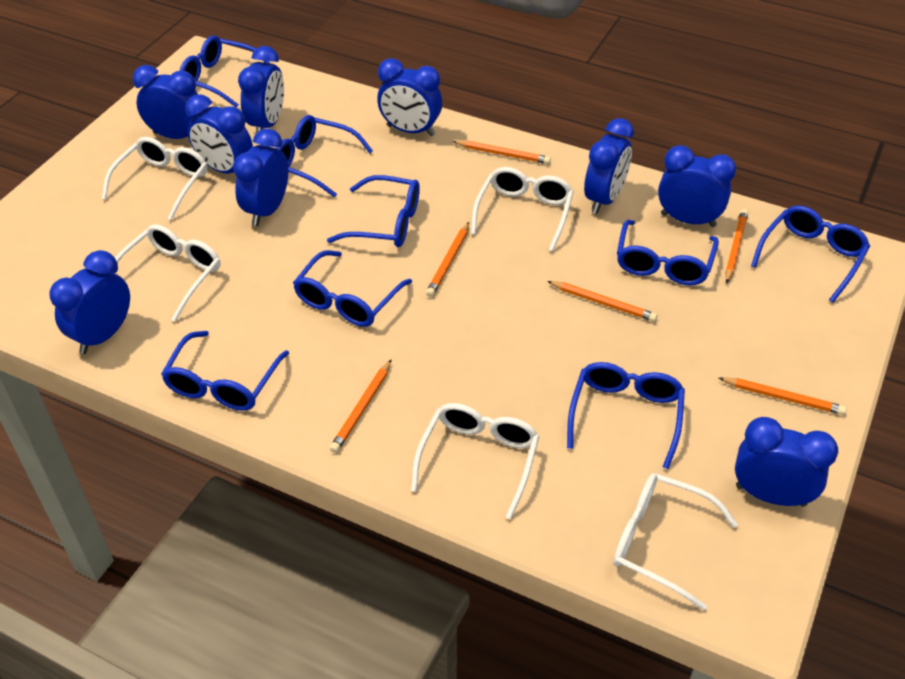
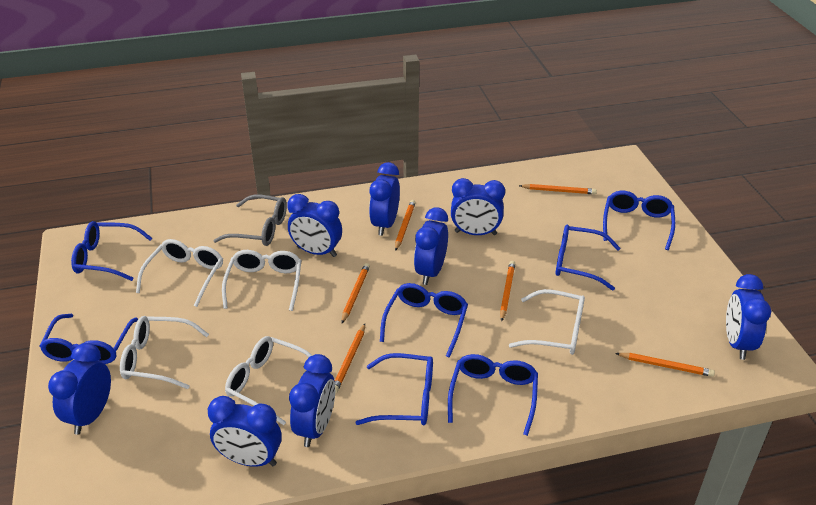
blue clock: [50,250,130,354] [133,65,198,139] [185,94,253,174] [233,129,288,226] [238,46,284,133] [377,58,442,136] [584,118,634,214] [658,145,736,227] [735,417,838,507] = 9 -> [48,343,111,435] [208,396,282,467] [287,194,342,257] [289,354,335,447] [369,162,400,236] [414,207,448,285] [451,178,505,235] [726,274,771,360] = 8
blue glasses: [161,331,289,411] [179,35,270,108] [277,115,373,198] [293,250,412,327] [327,175,420,247] [567,362,685,469] [617,220,719,285] [751,205,870,303] = 8 -> [39,314,138,364] [71,221,152,281] [355,353,433,425] [380,283,468,358] [448,354,538,436] [556,225,620,291] [603,191,675,250] = 7
grey glasses: none = 0 -> [213,194,287,246] = 1

